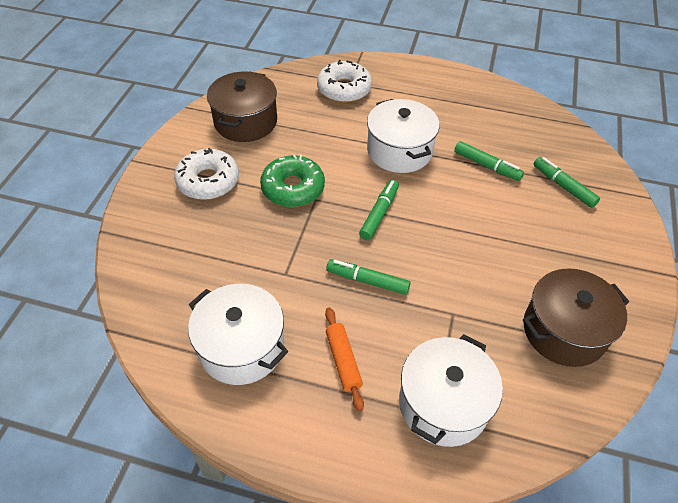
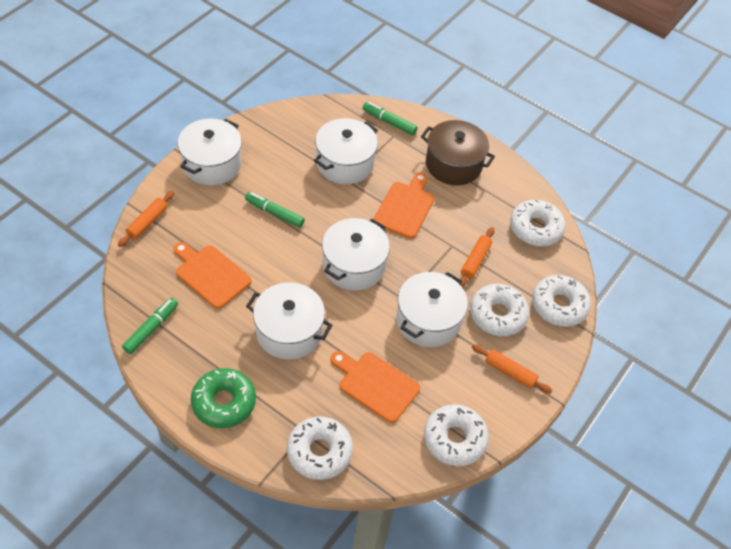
brown pot: [207,71,277,142] [523,268,629,367] = 2 -> [421,120,495,185] = 1
green marker: [326,259,411,295] [359,180,399,240] [454,141,524,181] [533,157,600,208] = 4 -> [122,298,178,354] [245,192,305,228] [363,102,418,136] = 3
orange cutting board: none = 0 -> [173,242,251,309] [330,351,420,423] [374,173,434,238] = 3
orange rolling pin: [325,307,364,412] = 1 -> [118,191,174,247] [460,227,494,287] [472,344,553,394] = 3
white donut: [174,148,239,200] [317,60,372,103] = 2 -> [287,416,353,480] [424,404,489,466] [470,284,529,336] [510,200,565,247] [532,275,591,327] = 5
white pot: [188,284,288,385] [367,99,439,173] [399,334,503,447] = 3 -> [178,119,242,186] [246,282,332,360] [314,118,378,184] [322,218,390,291] [396,272,468,347] = 5

